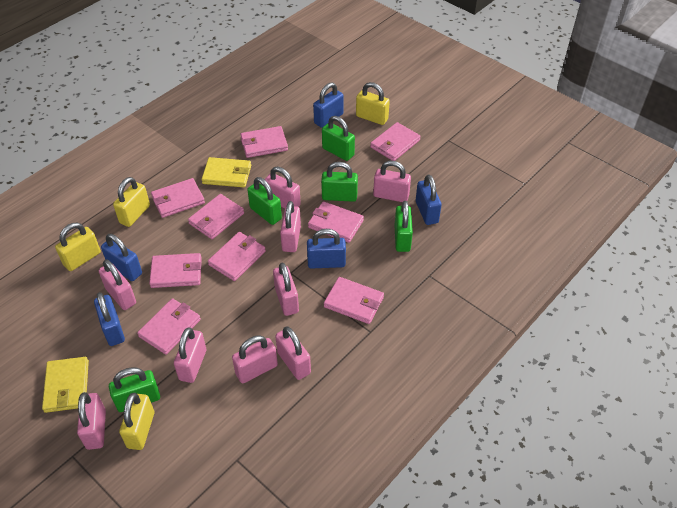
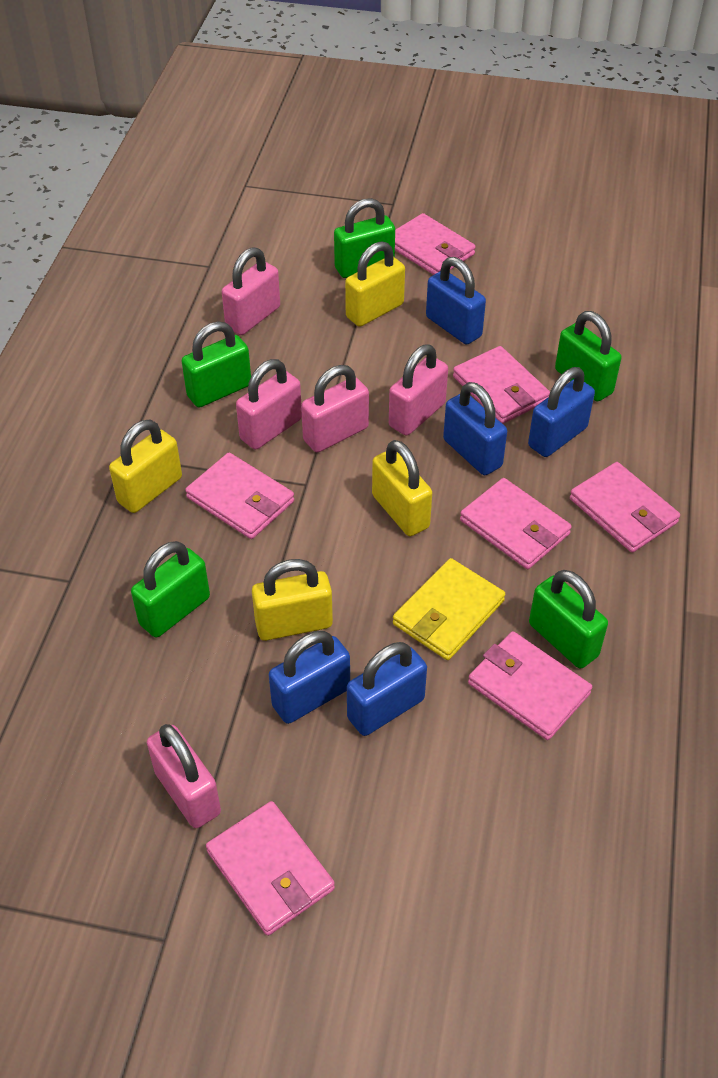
pink padlock: [77,392,106,450] [99,260,136,310] [174,328,206,383] [232,335,278,383] [264,167,301,208] [273,262,299,316] [275,326,311,380] [280,201,301,252] [373,161,411,202] = 9 -> [147,724,221,828] [222,247,280,335] [236,359,302,450] [301,365,369,453] [389,344,448,436] = 5
pink wallet: [137,298,201,355] [149,253,202,288] [151,178,205,218] [188,194,244,239] [208,232,266,281] [240,126,288,158] [308,201,364,243] [324,277,384,324] [370,122,421,161] = 9 -> [185,453,294,539] [206,801,335,936] [395,213,476,275] [453,346,550,424] [460,478,572,569] [468,631,592,740] [570,462,680,553] = 7
yellow wallet: [42,357,89,413] [202,157,251,187] = 2 -> [393,558,505,660] = 1

